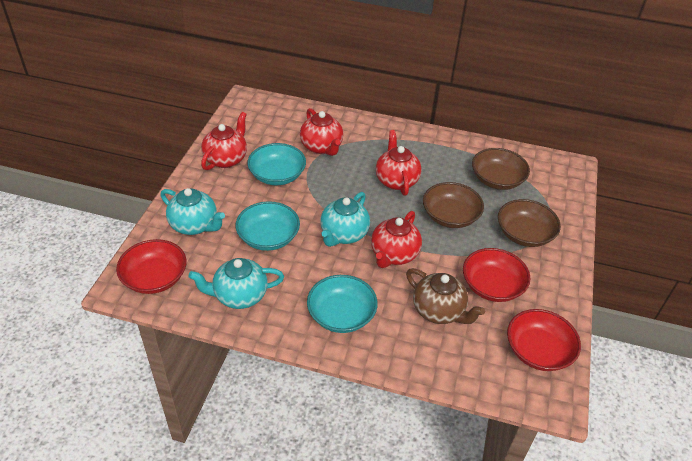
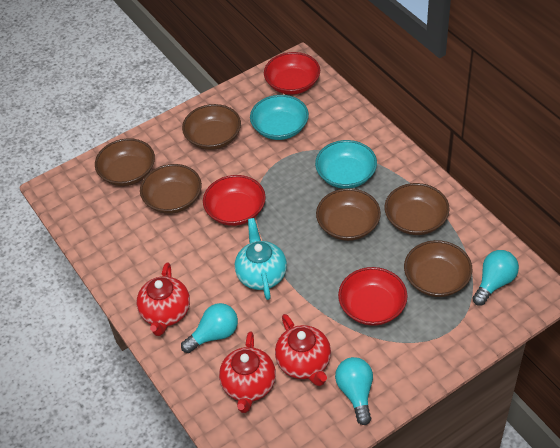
brown bowl: [423,182,484,228] [472,148,530,190] [498,199,561,247] = 3 -> [95,138,155,186] [140,164,202,214] [182,104,241,150] [316,188,381,241] [384,183,450,235] [404,240,472,297] = 6
brown teapot: [406,268,485,324] = 1 -> none = 0
red teapot: [201,112,247,170] [300,108,344,156] [371,211,422,268] [376,130,422,196] = 4 -> [136,263,190,336] [219,332,276,413] [275,314,331,386] = 3
turquoise bowl: [235,201,300,251] [247,143,306,185] [307,275,378,333] = 3 -> [250,95,309,140] [315,140,377,189] = 2
turquoise light bulb: none = 0 -> [181,303,238,353] [335,357,373,425] [472,250,519,306] = 3
turquoise teapot: [160,188,225,235] [188,258,284,309] [320,192,370,247] = 3 -> [235,218,287,300] = 1

